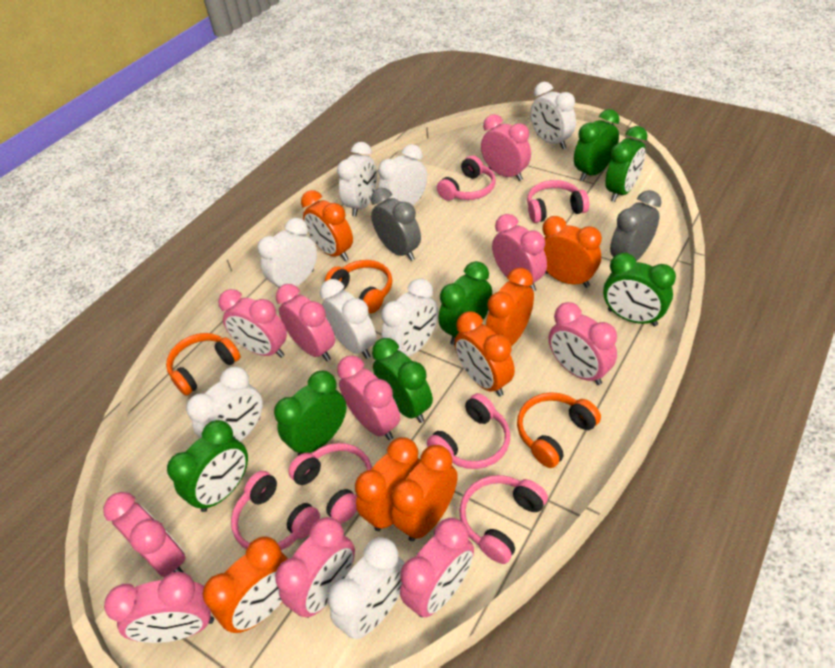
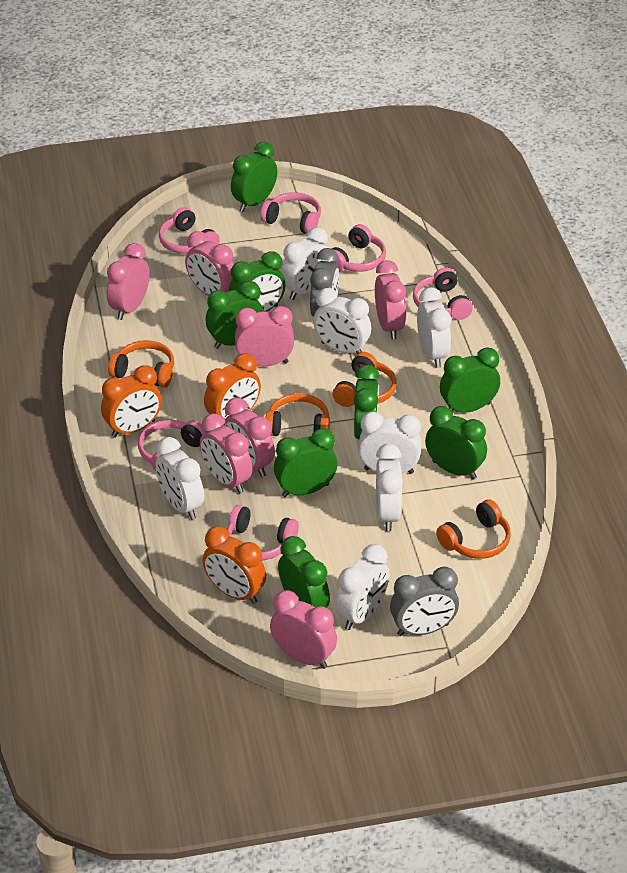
green clock: [167,420,248,512] [274,371,347,456] [372,338,433,423] [439,261,492,345] [574,109,620,181] [603,252,676,326] [605,126,647,202] = 7 -> [206,281,263,349] [229,251,286,312] [231,142,277,212] [274,428,337,497] [278,536,330,608] [354,365,379,439] [425,406,487,480] [440,347,500,413] = 8
orange clock: [203,536,288,633] [301,190,353,261] [355,437,421,531] [391,445,458,542] [454,311,515,397] [486,267,534,346] [542,216,602,288] = 7 -> [101,365,162,438] [202,526,266,604] [204,353,261,420] = 3
orange headphones: [166,333,241,396] [325,260,392,313] [517,392,601,468] = 3 -> [108,340,174,388] [265,393,330,436] [333,352,397,407] [436,499,511,559] = 4
pink clock: [103,492,186,577] [104,572,214,643] [218,289,287,358] [275,517,355,618] [276,284,335,361] [337,356,400,440] [400,518,474,617] [481,114,531,181] [492,214,547,291] [549,302,617,385] = 10 -> [107,243,150,320] [185,231,234,296] [200,413,253,494] [223,397,275,477] [235,306,294,366] [270,590,337,669] [375,260,406,340] = 7
white clock: [186,366,263,441] [257,218,317,287] [320,279,376,359] [328,537,405,639] [337,142,377,217] [378,144,427,206] [381,278,438,356] [530,82,576,149] = 8 -> [156,437,204,520] [281,227,330,300] [313,288,371,354] [335,544,390,630] [358,412,422,474] [376,444,403,531] [417,287,451,368] = 7

